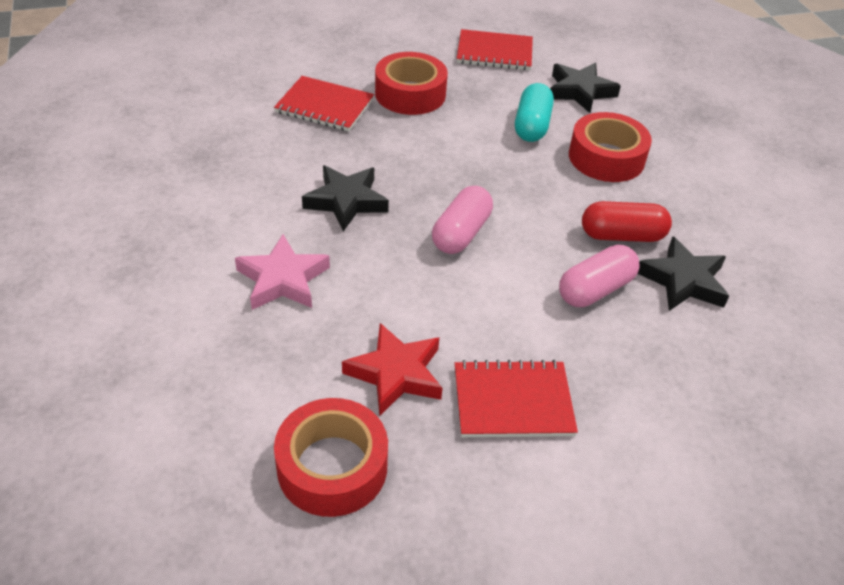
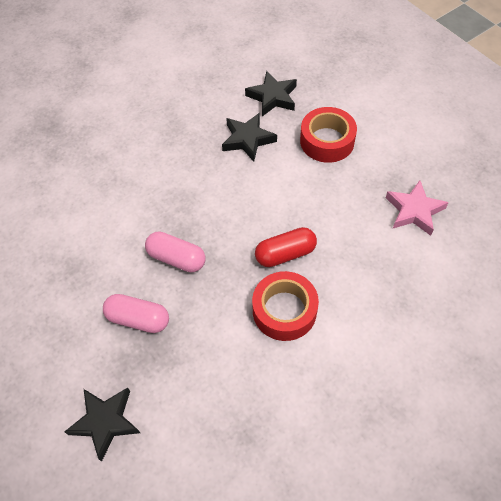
red notebook: [274,76,374,131] [455,360,578,437] [457,29,533,70] = 3 -> none = 0
red star: [342,323,442,416] = 1 -> none = 0
red tape: [274,398,388,517] [375,52,448,115] [569,112,652,182] = 3 -> [252,271,319,341] [300,107,357,163] = 2
turquoise capsule: [515,83,554,142] = 1 -> none = 0

